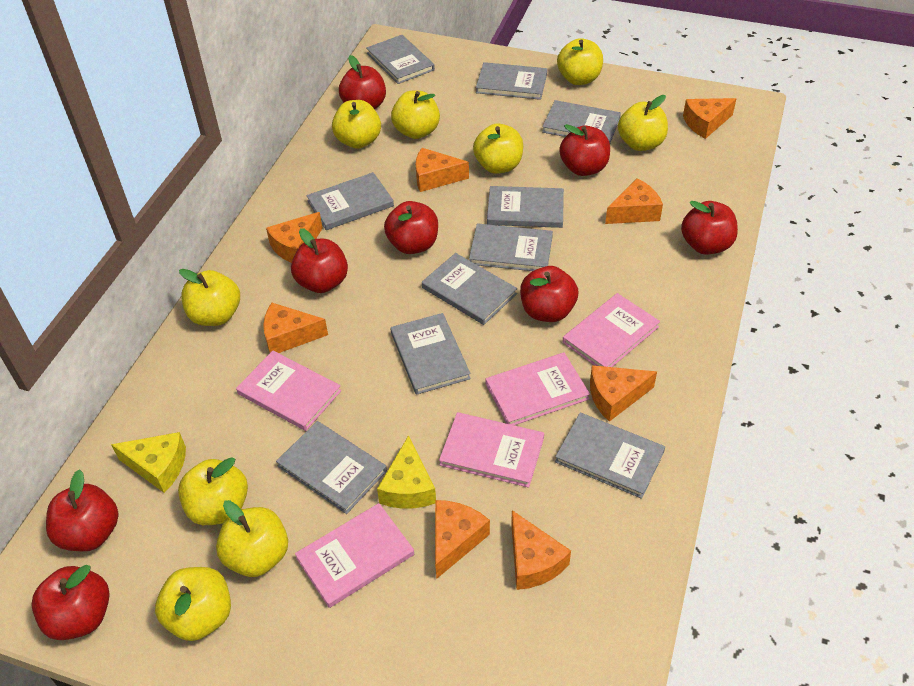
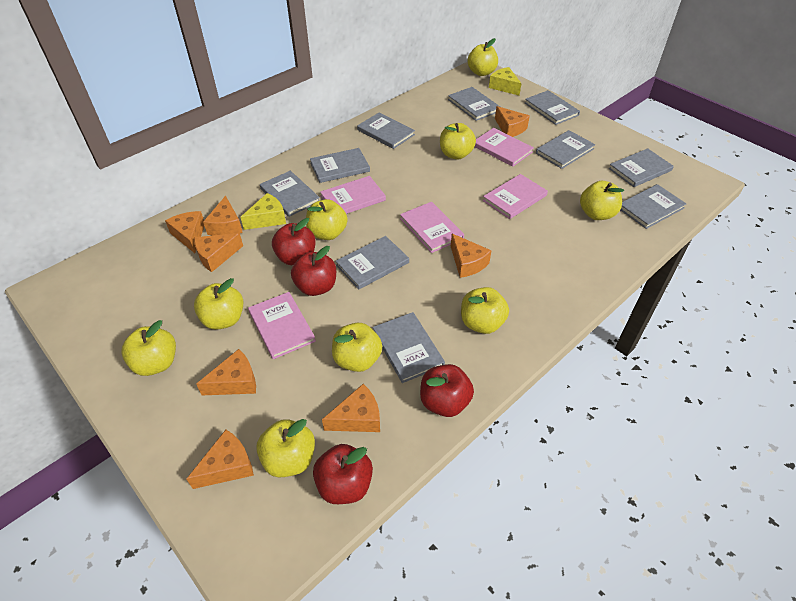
red apple: [32,565,110,640] [46,469,119,551] [291,228,348,293] [339,55,386,109] [384,201,438,254] [520,266,578,322] [559,124,610,176] [681,201,738,255] = 8 -> [272,218,316,265] [291,246,336,296] [313,444,373,504] [420,364,474,417] = 4

